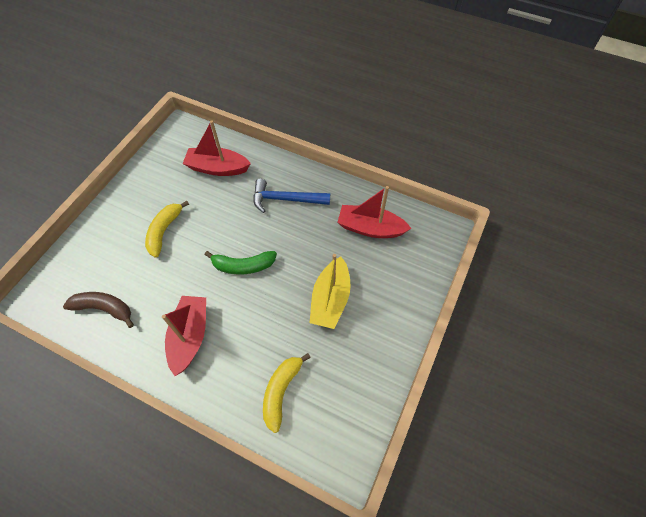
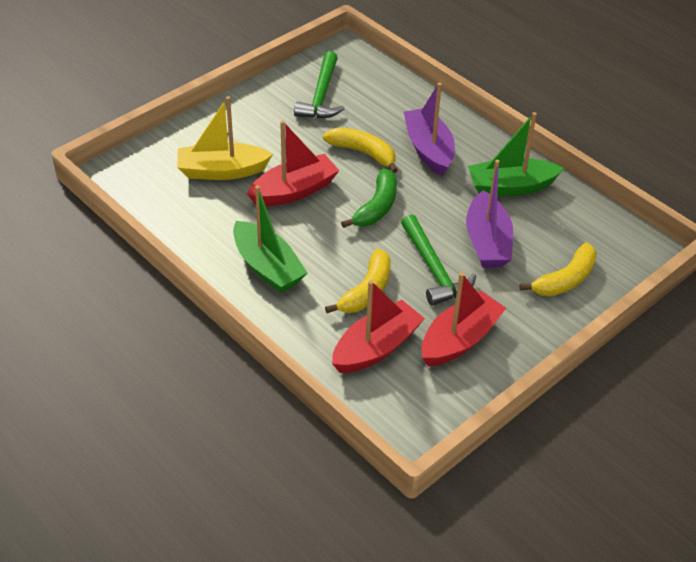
blue hammer: [253,179,330,213] = 1 -> none = 0
brown banana: [63,292,134,328] = 1 -> none = 0
green boat: none = 0 -> [233,186,307,293] [468,112,564,196] = 2
green hammer: none = 0 -> [294,51,345,119] [401,214,476,306] = 2
purple boat: none = 0 -> [404,83,455,176] [466,160,513,268] = 2
yellow banana: [145,201,189,257] [263,353,311,433] = 2 -> [323,127,398,173] [325,249,391,313] [520,243,597,296] = 3

